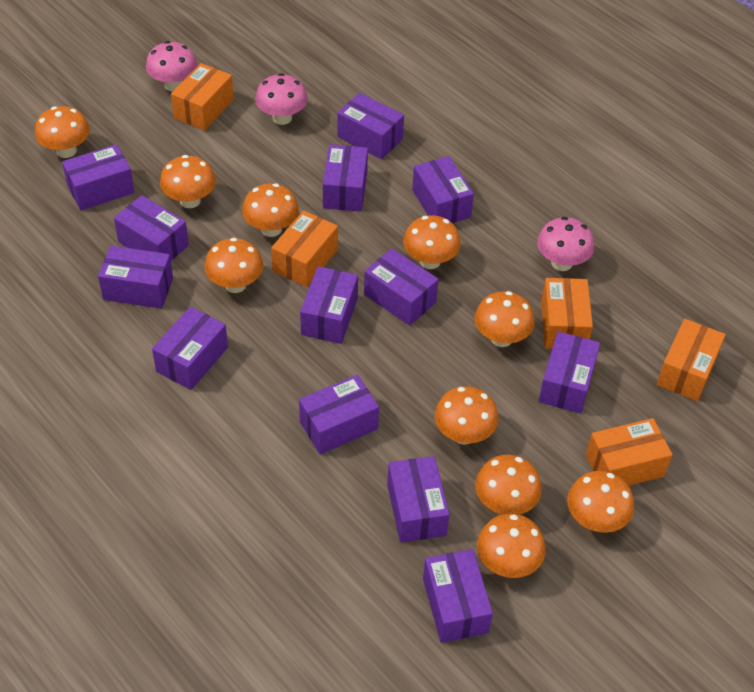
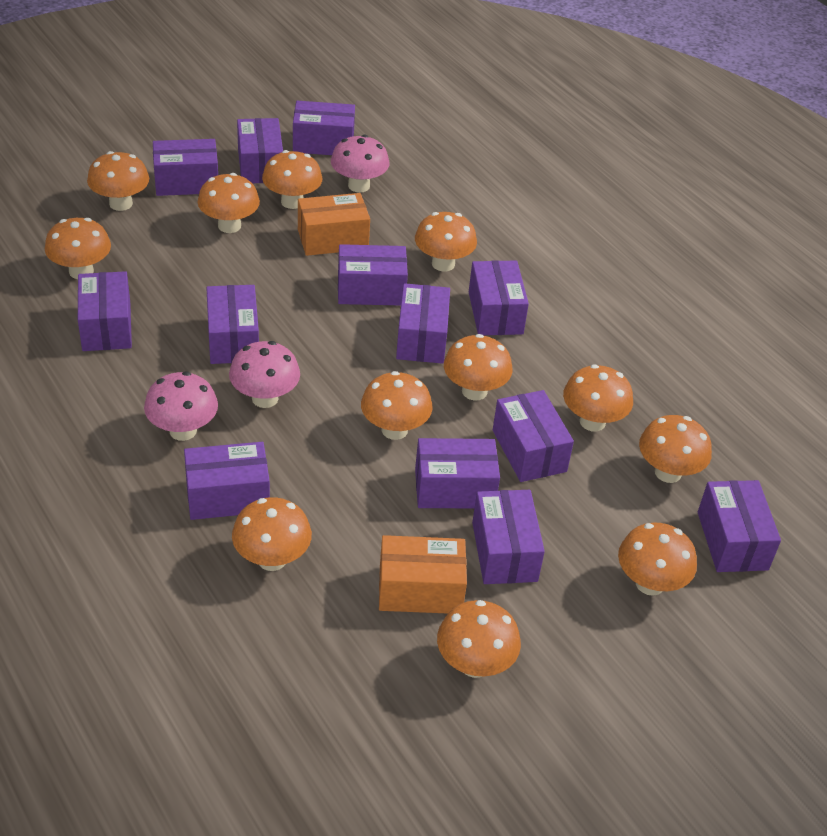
orange box: [171,63,234,131] [271,210,338,287] [541,278,593,349] [586,418,672,486] [657,319,726,401] = 5 -> [298,193,370,256] [379,535,467,614] = 2
orange mushroom: [35,106,90,158] [160,155,216,208] [204,238,263,293] [242,183,299,237] [403,215,461,269] [435,386,498,445] [475,291,535,347] [475,455,542,515] [477,514,546,578] [567,471,634,533] = 10 -> [45,218,111,279] [87,151,149,211] [197,173,260,233] [232,497,312,571] [262,150,322,209] [361,371,433,440] [415,212,477,272] [437,600,521,678] [444,334,513,400] [563,364,633,431] [618,523,697,596] [639,415,712,483] = 12

